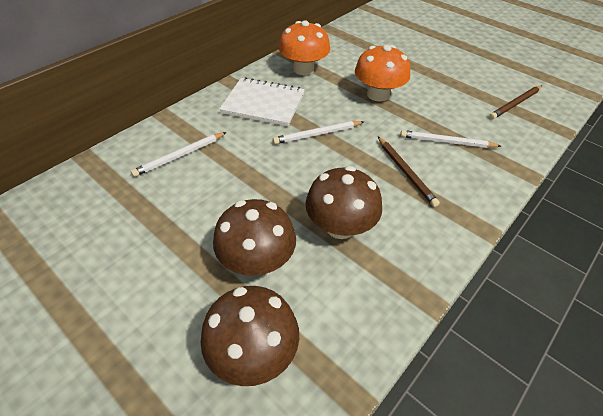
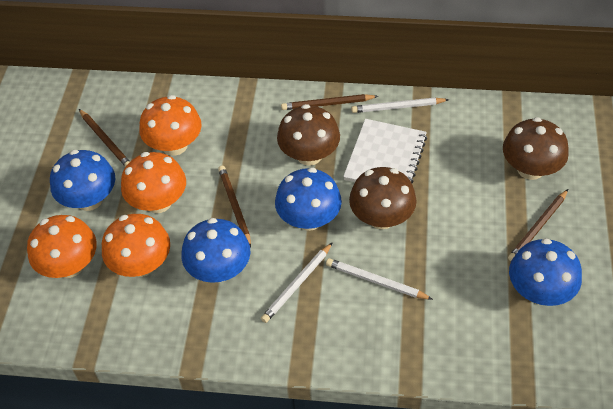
blue mushroom: none = 0 -> [50,150,115,211] [181,218,250,283] [275,168,342,231] [509,238,582,306] = 4
brown pencil: [378,137,440,207] [489,86,542,120] = 2 -> [79,109,130,167] [218,166,251,248] [281,94,378,110] [508,189,568,261] = 4
orange mushroom: [279,21,330,75] [355,45,410,102] = 2 -> [27,215,97,278] [102,214,170,277] [121,152,186,213] [139,95,202,156] = 4

